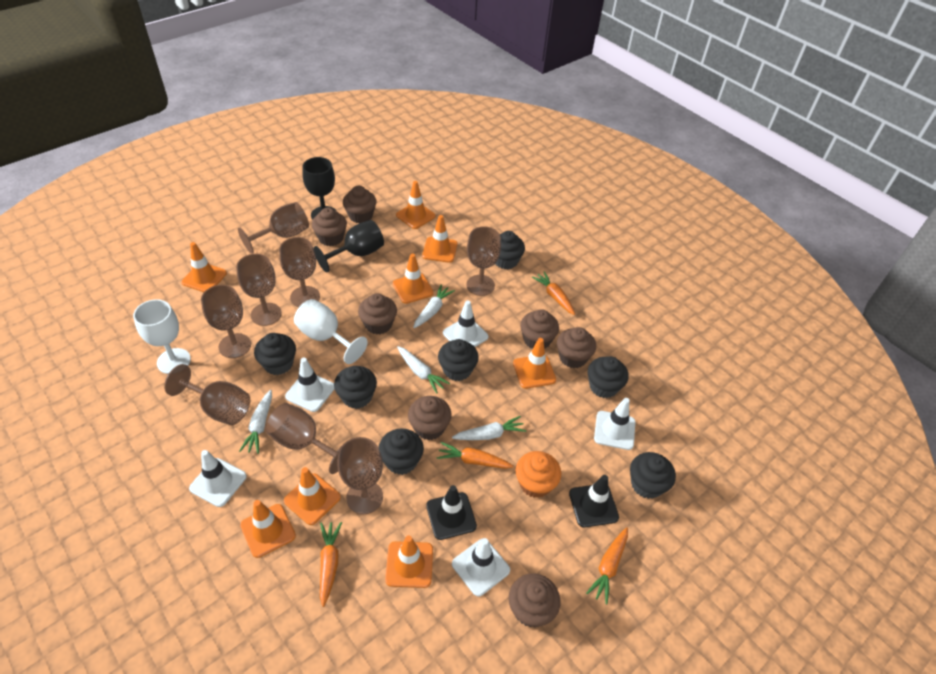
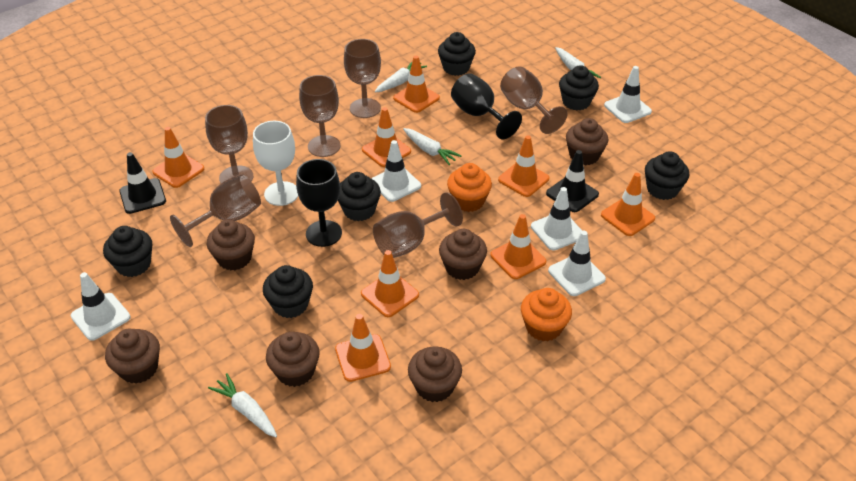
black cupcake: [254,333,296,375] [334,366,377,409] [378,428,424,475] [438,339,479,381] [495,231,525,269] [588,356,628,398] [630,452,676,499] = 7 -> [103,226,152,277] [263,265,313,318] [338,172,381,221] [438,32,476,76] [559,65,599,110] [645,151,689,200] = 6
brown cupcake: [312,208,347,246] [343,186,377,223] [358,293,397,334] [408,396,452,440] [509,573,561,627] [520,309,559,349] [557,327,596,368] = 7 -> [105,329,160,384] [207,219,255,270] [266,332,320,387] [408,346,462,402] [439,229,487,280] [566,118,608,165] = 6
brown goblet: [164,364,250,425] [201,285,251,358] [236,254,282,326] [238,202,309,254] [265,403,341,474] [279,237,320,307] [337,437,383,514] [467,226,501,296] = 8 -> [170,174,261,247] [205,105,254,183] [299,75,340,157] [344,39,381,118] [373,192,463,258] [500,66,568,134] = 6
orange carrot: [320,522,342,607] [437,442,514,469] [532,271,575,315] [586,527,628,604] = 4 -> none = 0
orange cupcake: [516,451,561,498] = 1 -> [447,163,492,212] [521,288,572,341] = 2
white goblet: [133,299,191,374] [294,299,368,364] = 2 -> [253,121,298,206] = 1

